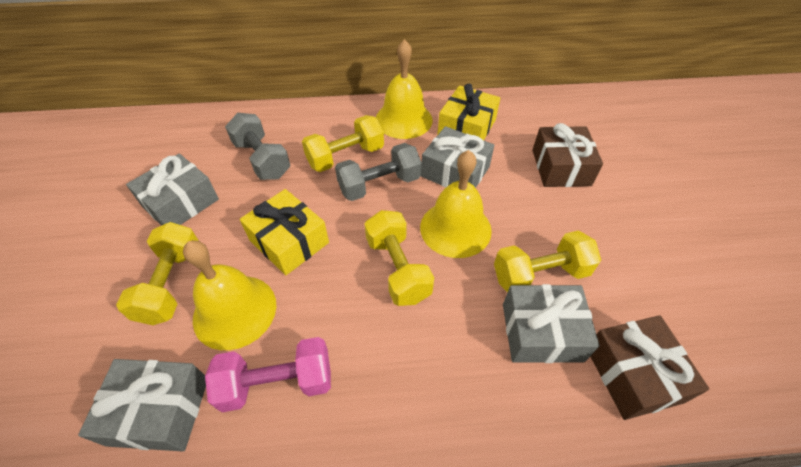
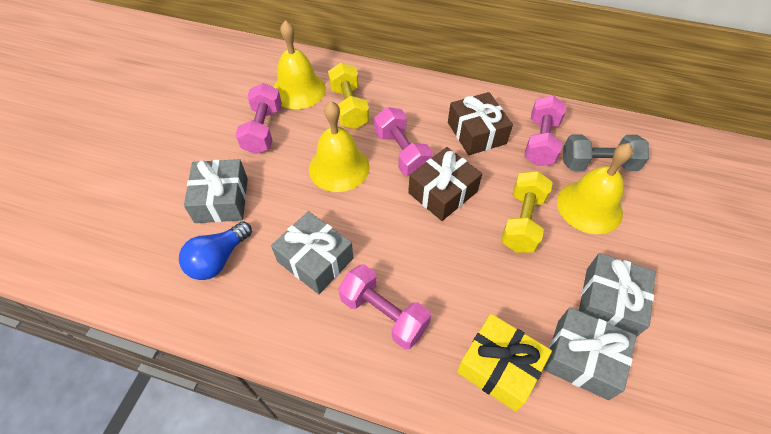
blue light bulb: none = 0 -> [179,221,252,280] = 1
grey dumbbell: [225,113,291,180] [335,143,422,201] = 2 -> [563,135,649,171] = 1
pink dumbbell: [205,337,331,412] = 1 -> [235,83,282,154] [338,264,431,349] [374,107,433,176] [524,95,566,166] = 4
yellow dumbbell: [116,222,199,325] [302,115,384,172] [365,210,434,306] [494,230,601,293] = 4 -> [328,62,369,129] [501,171,553,252] = 2
yellow gift: [240,189,329,275] [437,84,500,140] = 2 -> [457,314,552,412] = 1

